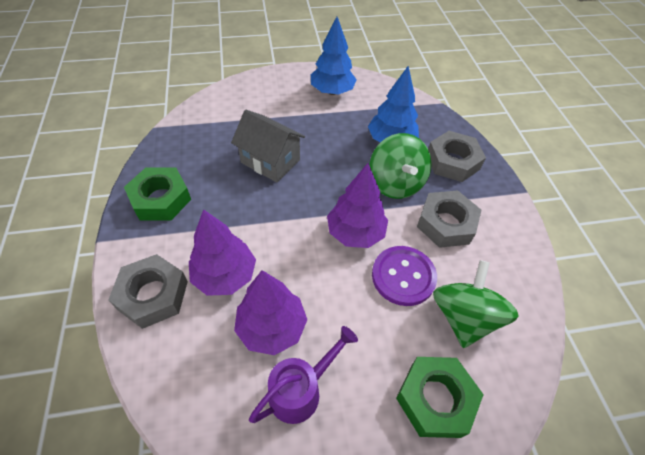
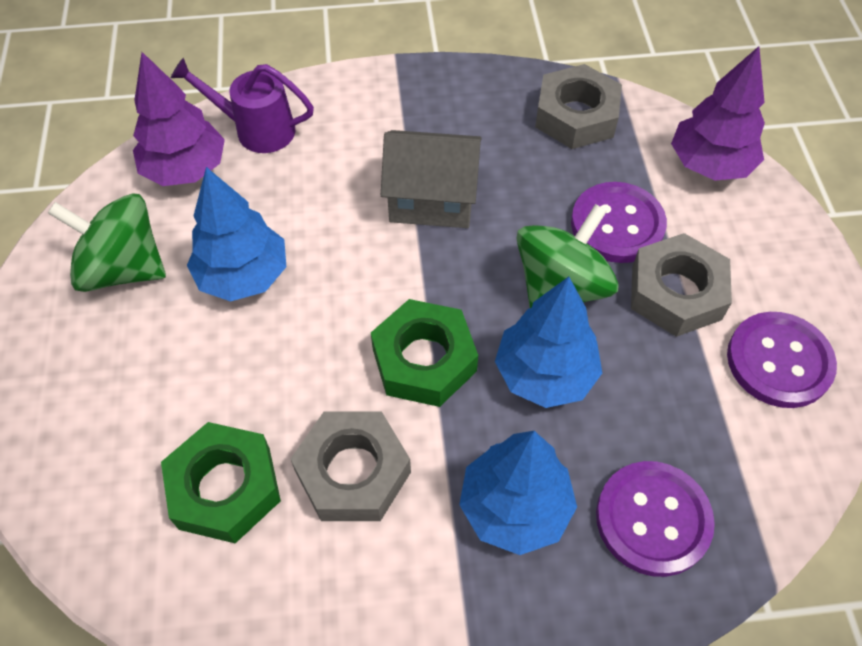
blue tree: [311,17,357,95] [368,66,419,142] = 2 -> [187,167,286,302] [459,431,577,555] [495,277,602,408] = 3
purple button: [372,246,437,306] = 1 -> [571,182,667,263] [596,461,715,577] [727,312,837,408] = 3
purple tree: [189,209,256,296] [234,270,307,355] [327,163,388,248] = 3 -> [133,52,225,186] [671,46,765,181] = 2

